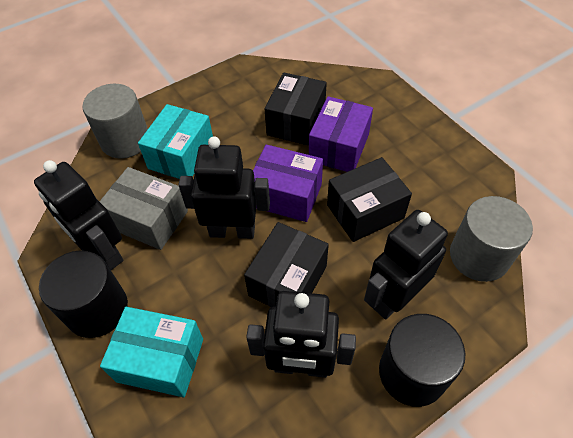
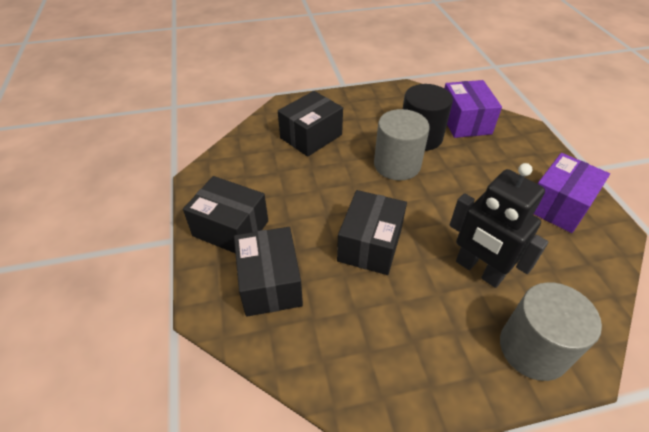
black box: [244,222,329,307] [265,73,327,145] [327,157,412,242] = 3 -> [183,176,268,253] [234,227,303,317] [278,91,343,157] [337,190,407,275] = 4
black cylinder: [39,250,128,338] [379,314,465,407] = 2 -> [403,84,453,151] = 1
black robot: [34,160,123,270] [178,137,270,239] [246,291,356,378] [364,210,448,319] = 4 -> [450,163,548,288] = 1
grey box: [99,167,188,250] = 1 -> none = 0
turquoise box: [100,307,203,397] [138,104,213,179] = 2 -> none = 0

